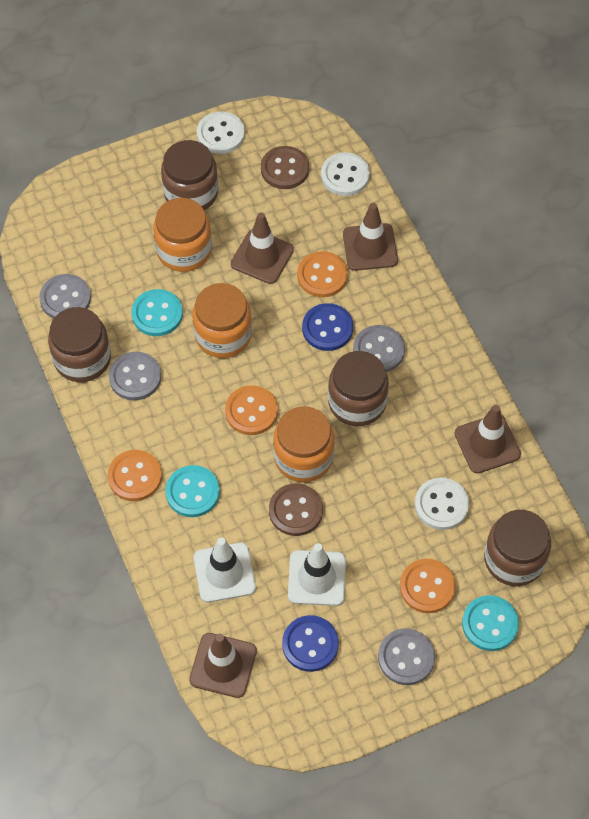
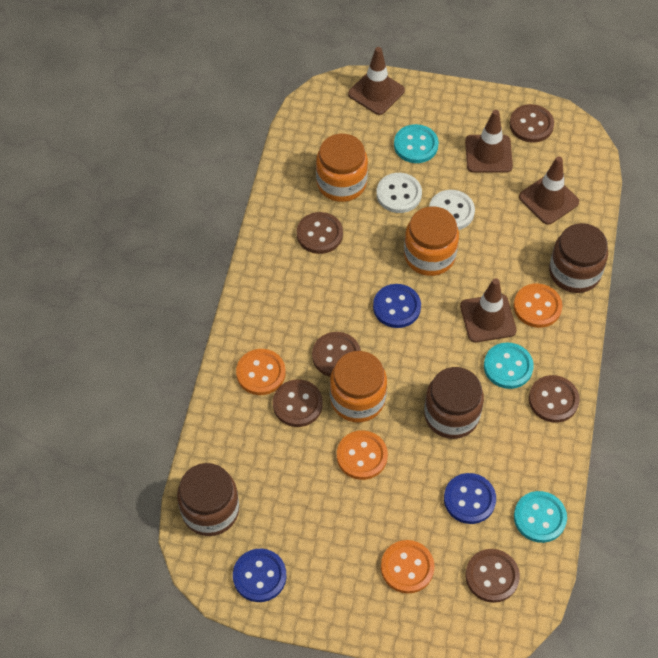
blue button: [282,615,339,672] [302,303,353,351] = 2 -> [233,548,287,602] [373,284,421,328] [444,473,496,524] = 3
brown button: [261,146,309,189] [269,484,323,536] = 2 -> [273,380,323,427] [297,212,343,254] [312,332,361,377] [465,549,520,603] [509,104,554,143] [529,375,580,423] = 6
brown jar: [48,307,111,382] [161,140,218,210] [328,351,389,426] [484,510,551,586] = 4 -> [177,463,239,536] [424,367,484,439] [549,223,608,293] = 3
grey button: [39,274,91,319] [109,352,161,401] [353,325,405,372] [378,628,435,685] = 4 -> none = 0
white button: [197,111,245,154] [321,152,370,196] [415,478,469,530] = 3 -> [376,173,422,213] [429,190,475,230] = 2
white traffic cone: [194,538,256,602] [288,543,346,606] = 2 -> none = 0

